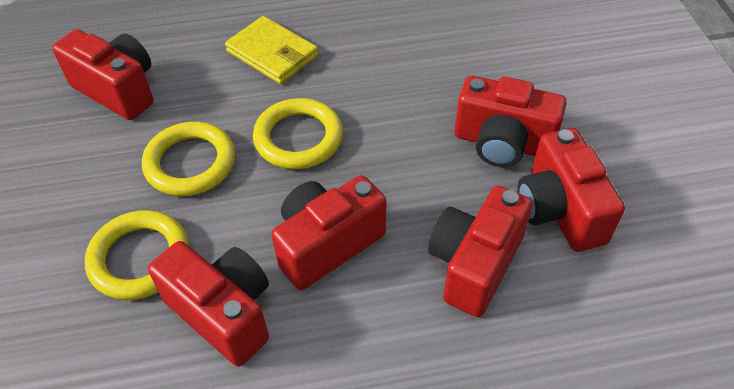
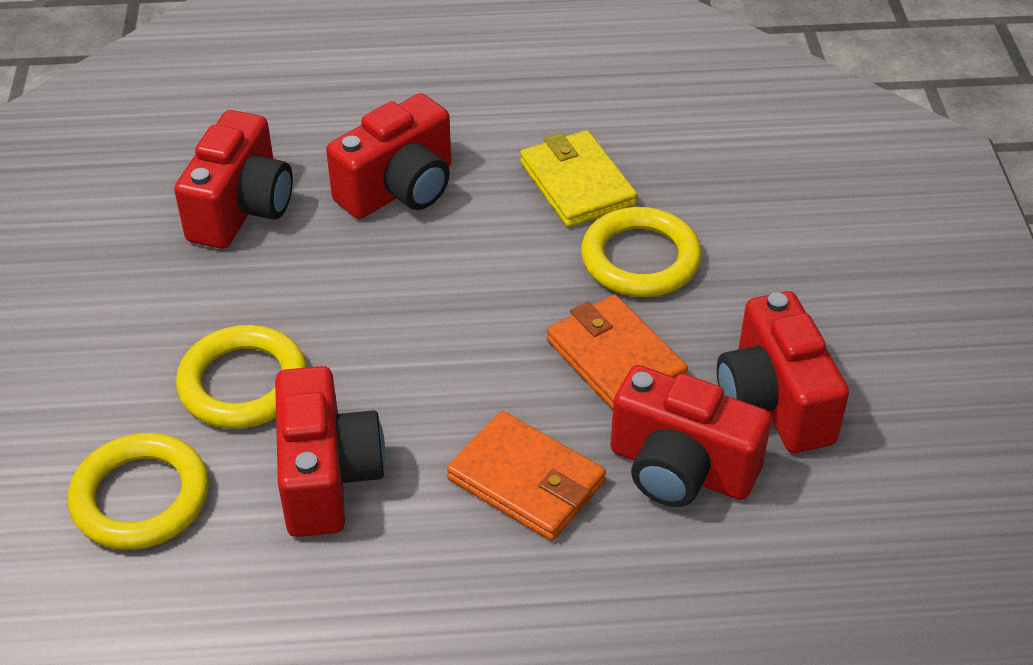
orange wallet: none = 0 -> [447,411,606,541] [547,294,688,410] = 2
red camera: [52,29,154,120] [148,241,269,366] [271,175,386,290] [428,186,533,317] [455,76,566,167] [518,128,625,252] = 6 -> [174,110,293,249] [275,366,385,537] [326,93,451,219] [610,365,772,507] [717,291,849,453] = 5

